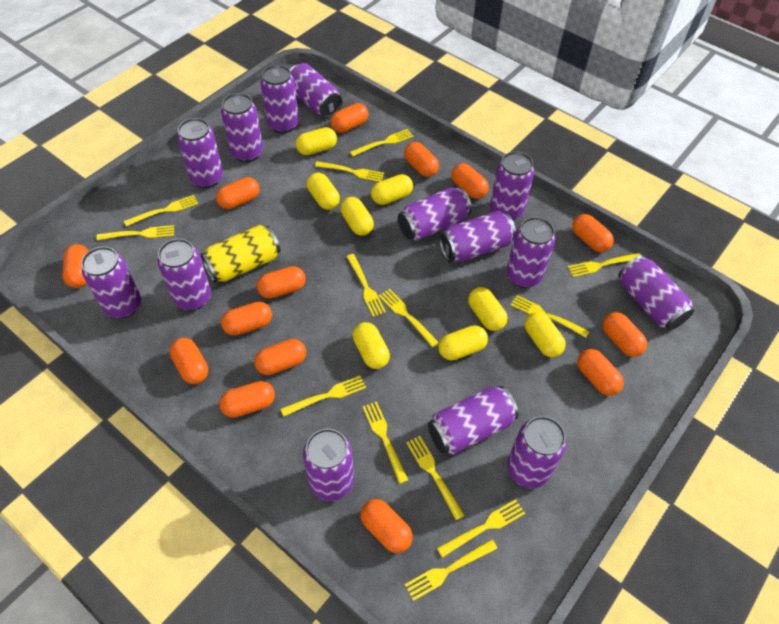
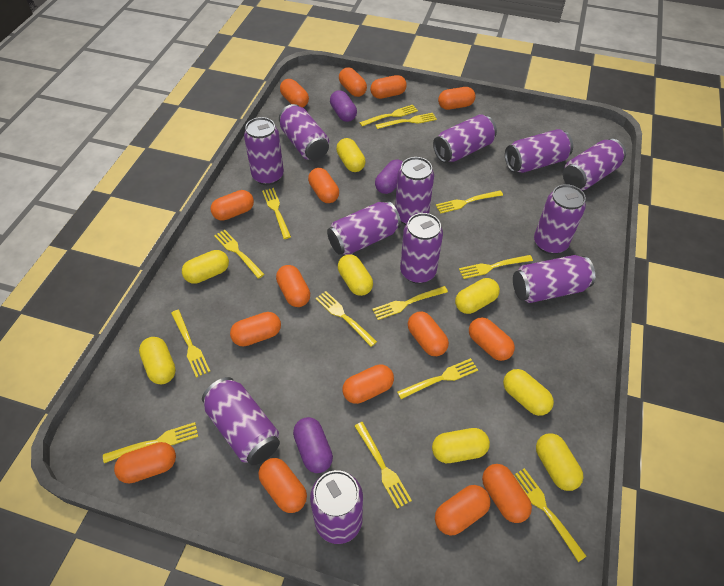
orange capsule: [62,244,88,288] [169,338,208,384] [216,177,259,209] [219,381,275,418] [221,302,272,336] [254,339,306,375] [257,266,306,299] [330,103,368,133] [361,499,413,553] [404,142,439,177] [451,163,489,199] [572,214,614,252] [577,349,624,396] [602,312,647,357] = 14 -> [114,442,176,483] [211,190,254,221] [230,312,281,347] [258,458,307,513] [276,265,310,307] [280,79,309,108] [308,168,339,203] [339,67,367,97] [343,364,394,404] [370,75,407,99] [408,312,449,356] [435,485,491,536] [438,87,475,110] [469,318,515,361] [482,464,532,523] = 15
purple can: [81,247,141,319] [158,239,211,311] [177,118,223,188] [221,93,263,162] [260,65,299,133] [290,63,342,118] [303,429,354,501] [398,187,472,241] [428,386,518,455] [439,211,516,262] [490,151,534,220] [506,217,555,288] [507,416,566,488] [618,255,694,330] = 14 -> [202,377,280,465] [244,117,284,185] [279,104,329,161] [310,470,363,544] [327,201,401,255] [395,157,434,225] [400,213,443,284] [433,114,497,163] [505,129,573,173] [513,255,595,303] [534,184,586,254] [563,139,626,190] = 12
purple capsule: none = 0 -> [293,417,333,473] [330,90,357,122] [375,160,403,194] = 3
yellow can: [200,225,281,283] = 1 -> none = 0

